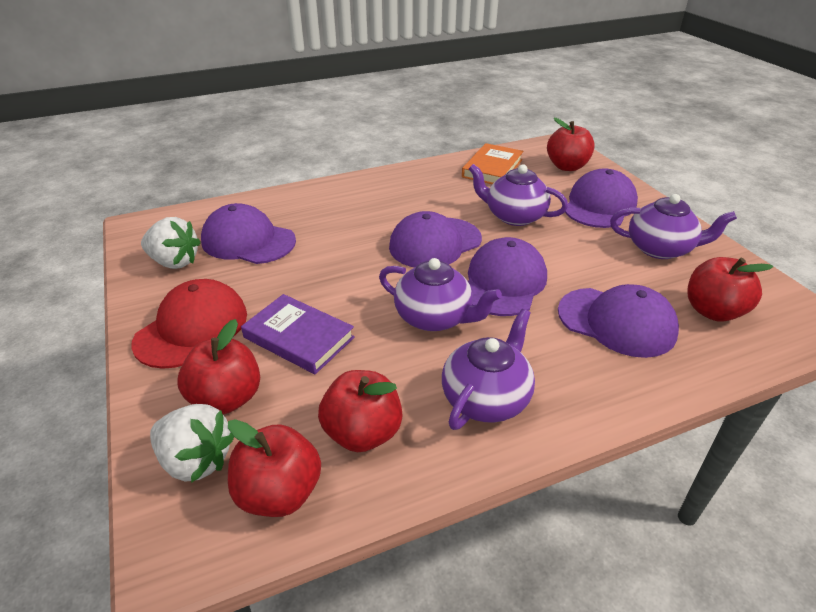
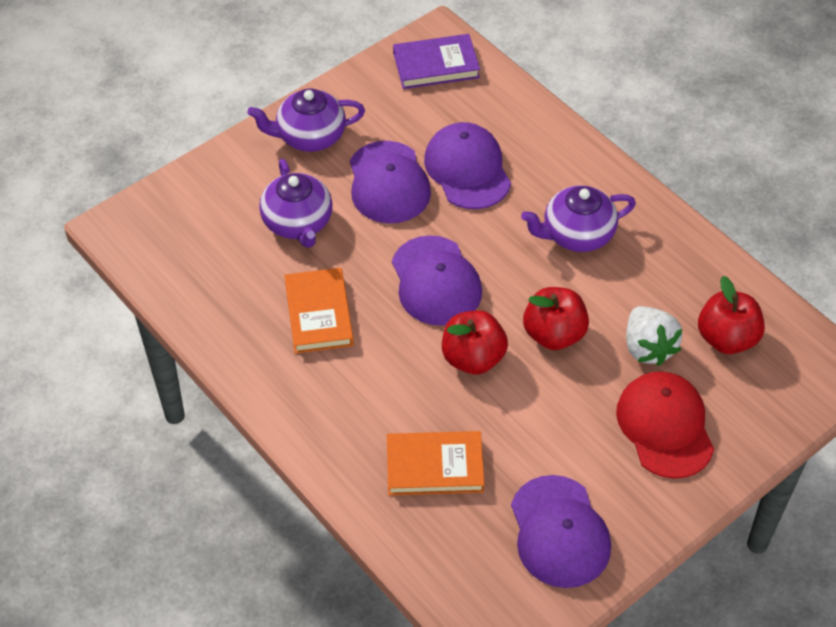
orange book: [462,143,523,184] = 1 -> [284,268,354,354] [387,431,485,495] = 2
purple cap: [201,203,296,264] [389,211,482,268] [468,237,547,316] [558,284,679,358] [565,168,638,228] = 5 -> [350,141,431,223] [392,235,482,326] [424,122,511,209] [511,475,611,588] = 4
purple teapot: [379,258,502,331] [442,309,535,430] [469,164,568,226] [610,194,737,259] = 4 -> [247,89,365,152] [259,159,333,248] [521,185,636,252] = 3
red apple: [177,319,260,414] [228,419,321,517] [318,370,403,452] [547,118,595,171] [687,257,773,322] = 5 -> [442,310,508,375] [523,287,589,350] [698,276,765,354] = 3
white strawberry: [141,217,201,269] [150,404,234,483] = 2 -> [626,306,683,366] = 1

